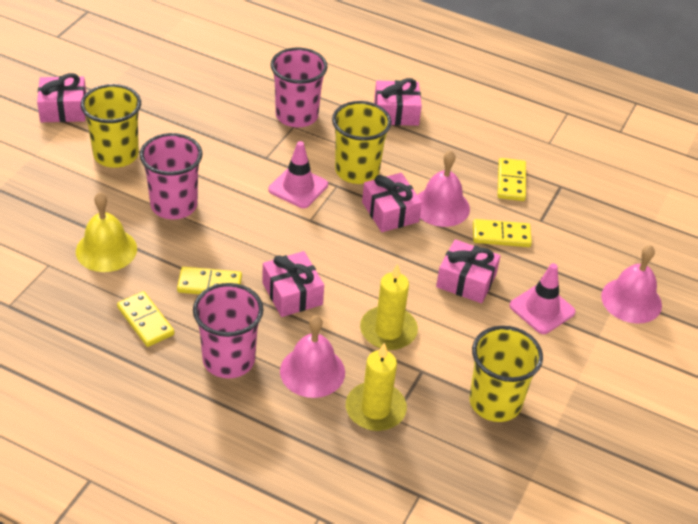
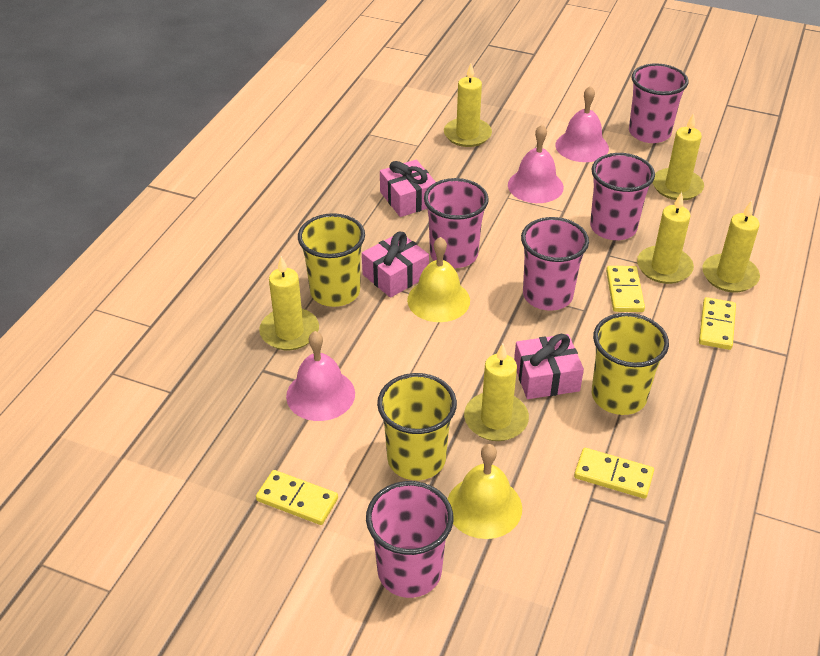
pink cup: [140,133,202,219] [193,283,264,378] [271,47,327,127] = 3 -> [366,481,453,598] [424,178,489,268] [521,217,589,311] [590,153,655,240] [629,63,688,143] = 5
pink gift: [37,73,86,122] [262,251,324,317] [362,173,422,232] [374,78,422,126] [436,239,500,303] = 5 -> [362,231,429,298] [380,160,436,217] [514,334,584,399] = 3
pink traffic cone: [269,141,328,208] [509,263,576,334] = 2 -> none = 0
yellow bell: [76,192,137,272] = 1 -> [407,237,470,322] [448,444,522,539] = 2
yellow candle: [346,343,407,431] [360,263,418,350] = 2 -> [259,256,319,350] [444,64,492,147] [464,344,529,441] [637,192,694,284] [652,113,704,200] [702,200,760,292] = 6

